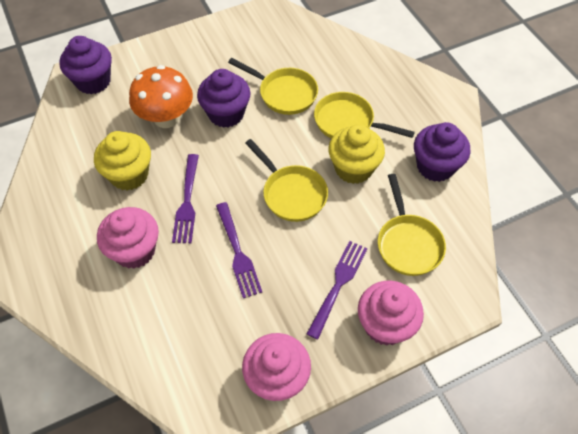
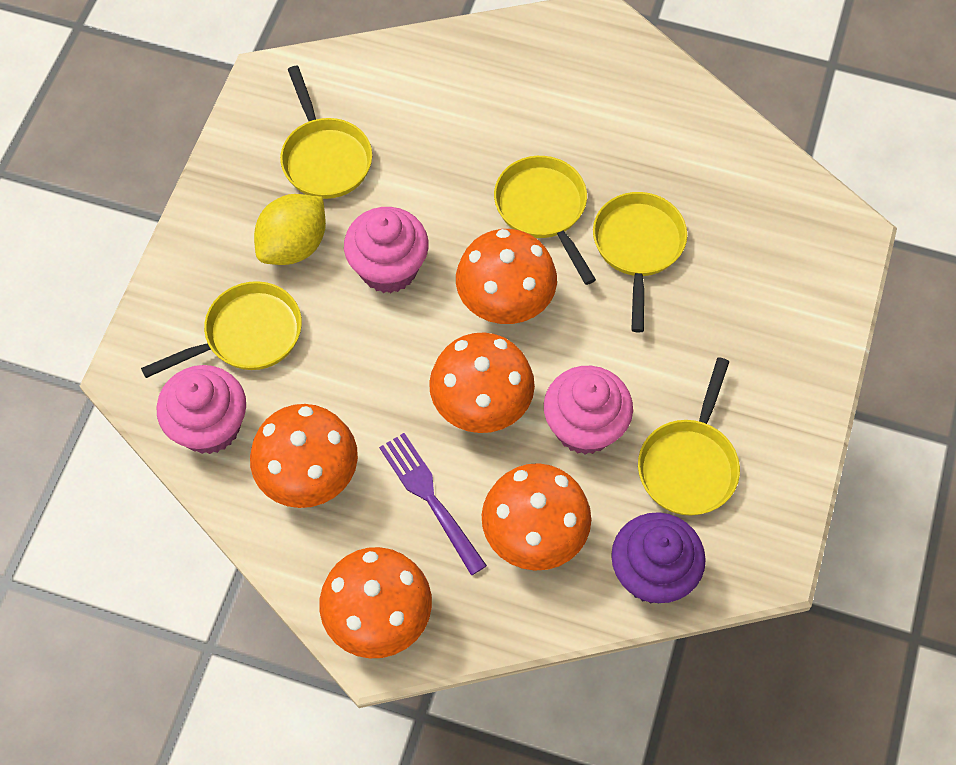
orange mushroom: [129,65,193,128] = 1 -> [250,404,358,508] [319,547,432,658] [429,332,535,433] [456,229,557,324] [482,463,591,571] = 5
purple cupcake: [59,36,112,94] [197,69,251,128] [414,122,470,182] = 3 -> [611,512,706,604] = 1
purple fork: [172,154,199,243] [216,202,262,298] [307,241,367,339] = 3 -> [379,433,487,575] = 1
yellow cupcake: [94,131,151,190] [328,124,385,184] = 2 -> none = 0
yellow lemon: none = 0 -> [254,194,326,265] = 1
yellow pan: [228,58,318,115] [245,139,328,222] [314,92,415,138] [378,174,446,276] = 4 -> [141,281,302,378] [280,66,372,199] [494,156,596,285] [593,192,687,333] [638,357,740,515] = 5

